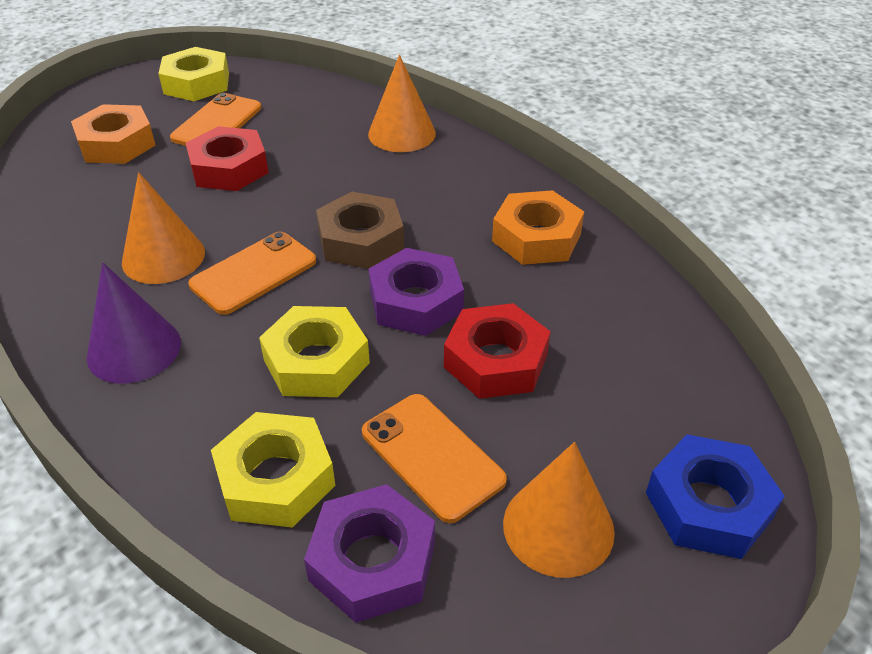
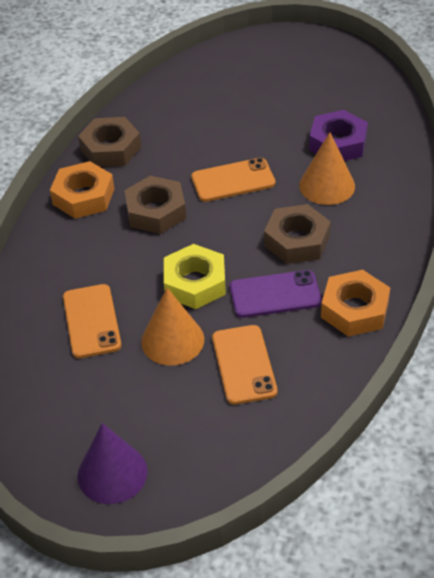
blue nut: [646,435,785,559] = 1 -> none = 0
brown nut: [316,192,404,269] = 1 -> [78,117,141,167] [124,176,186,234] [264,204,331,264] = 3
orange cone: [122,172,205,284] [368,55,436,152] [503,442,615,578] = 3 -> [141,288,204,365] [299,132,355,205] = 2
purple nut: [304,484,435,623] [369,248,464,336] = 2 -> [309,110,368,161] = 1
purple phone: none = 0 -> [230,270,322,318] = 1
red nut: [186,126,269,191] [444,303,551,399] = 2 -> none = 0
yellow nut: [158,47,229,101] [211,412,335,528] [259,306,370,397] = 3 -> [164,244,226,309] = 1

